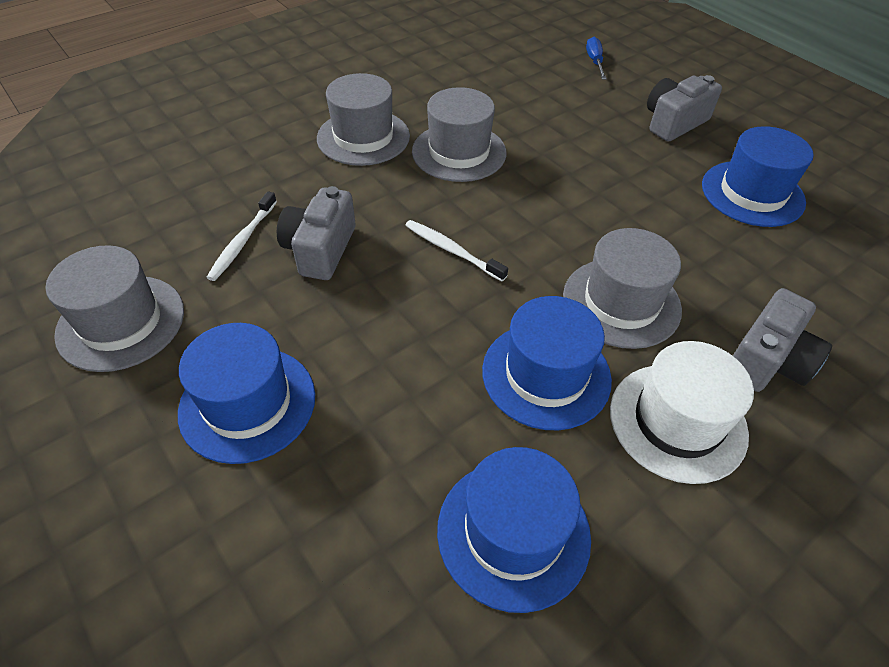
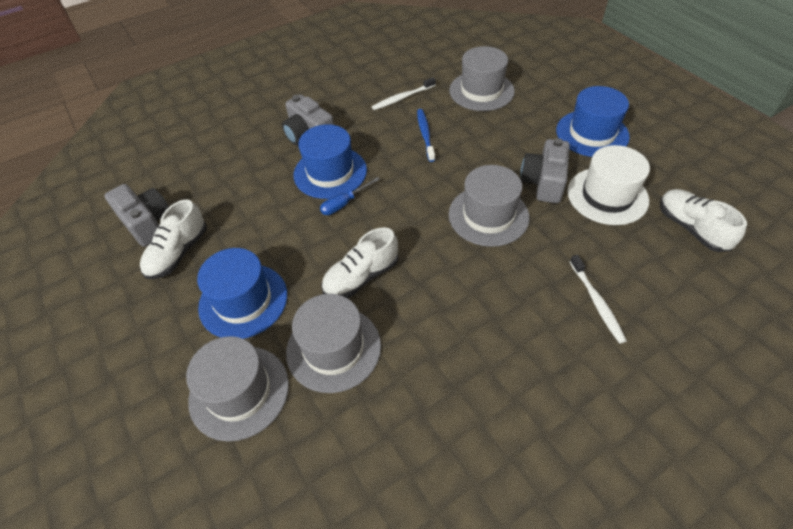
blue hat: [178,323,315,464] [437,447,591,613] [482,296,612,430] [702,126,814,227] = 4 -> [197,248,287,339] [294,124,367,199] [556,86,630,157] = 3
blue toothbrush: none = 0 -> [417,109,435,162] = 1
white shoe: none = 0 -> [140,199,207,279] [321,227,398,299] [660,189,747,252] = 3

